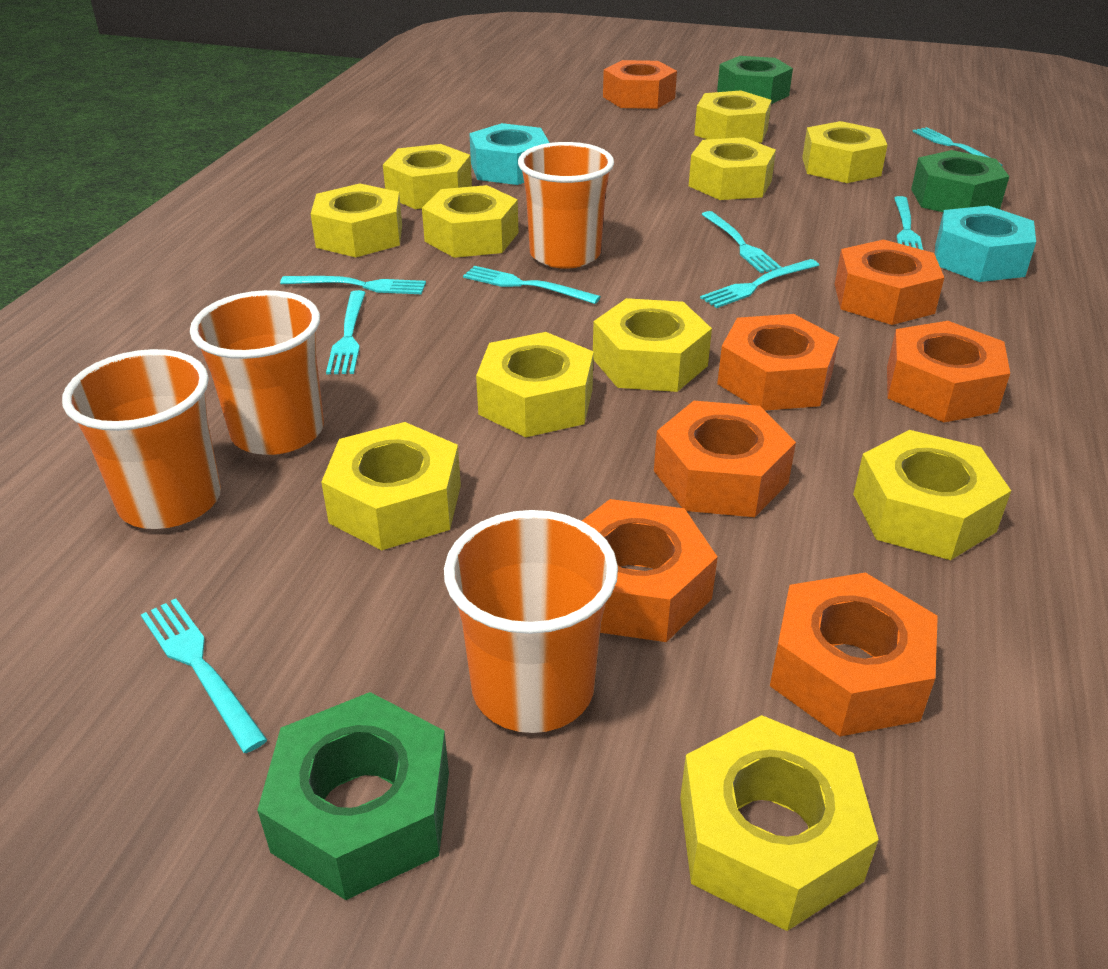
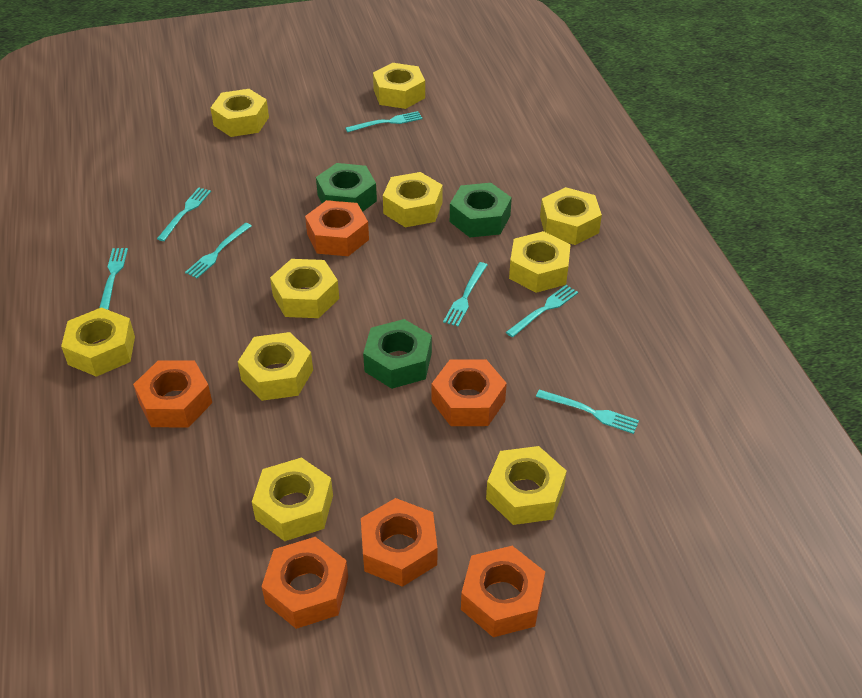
orange cup: [62,349,221,529] [190,290,324,455] [444,510,618,733] [518,142,614,269] = 4 -> none = 0
orange nut: [582,499,718,642] [603,60,677,109] [654,401,796,517] [717,314,839,411] [770,572,938,736] [835,239,944,325] [887,321,1010,422] = 7 -> [133,360,212,427] [261,537,348,629] [305,200,369,256] [361,498,437,587] [432,359,507,426] [461,546,545,637] = 6
turquoise fork: [141,598,267,753] [280,276,426,294] [326,290,366,374] [463,266,601,304] [700,259,819,308] [701,211,782,273] [894,196,923,250] [912,127,1002,166] = 8 -> [99,248,128,310] [157,187,211,241] [185,223,251,278] [345,111,423,132] [443,262,487,326] [506,285,578,337] [536,389,639,434] = 7
turquoise nut: [469,123,550,185] [935,206,1036,282] = 2 -> none = 0
yellow nut: [311,183,402,257] [321,422,461,550] [383,144,472,209] [422,185,518,258] [476,332,594,437] [593,298,712,392] [680,715,879,931] [689,137,776,200] [694,90,772,143] [802,121,887,183] [853,430,1011,560] = 11 -> [61,307,135,377] [211,89,269,137] [238,332,313,401] [252,457,333,541] [270,259,339,318] [373,63,425,109] [383,172,443,227] [486,446,567,525] [509,231,571,293] [540,187,602,245] = 10

